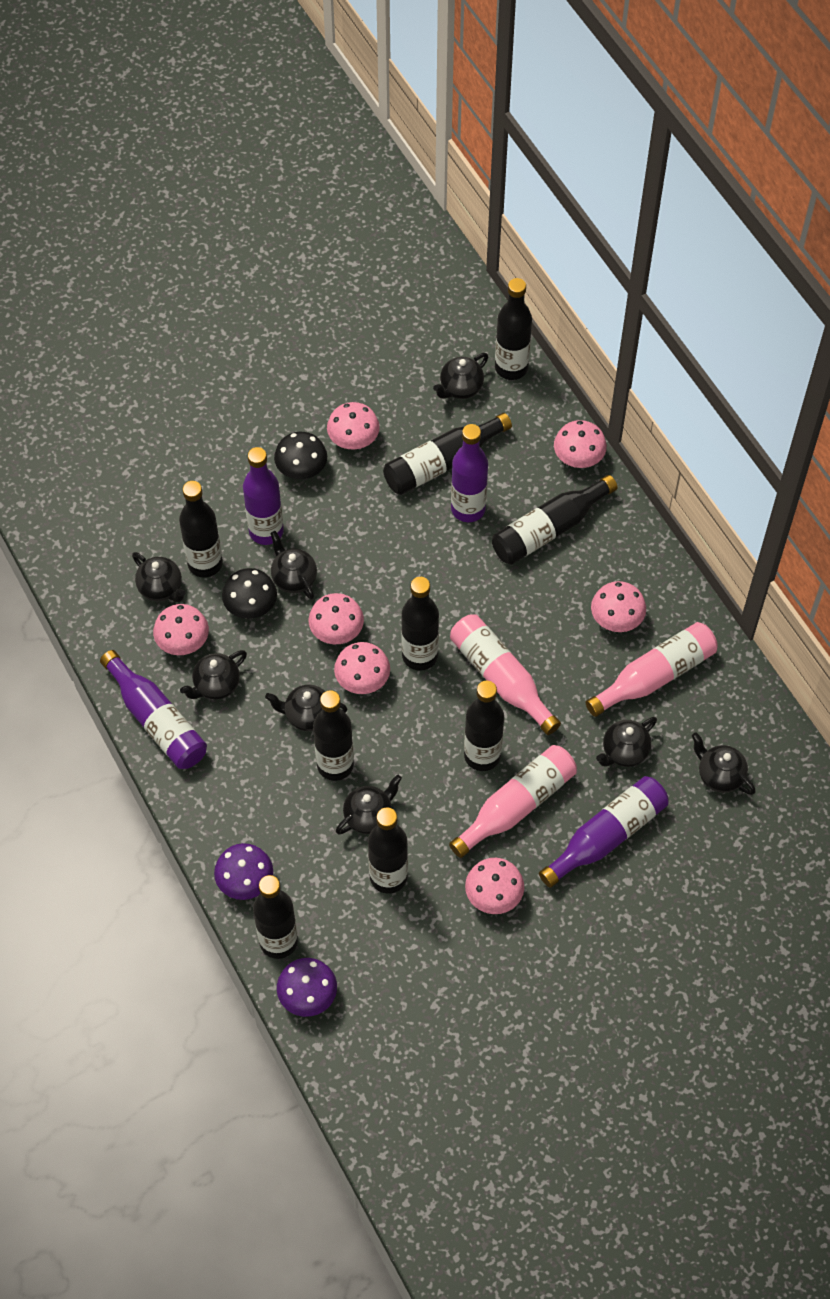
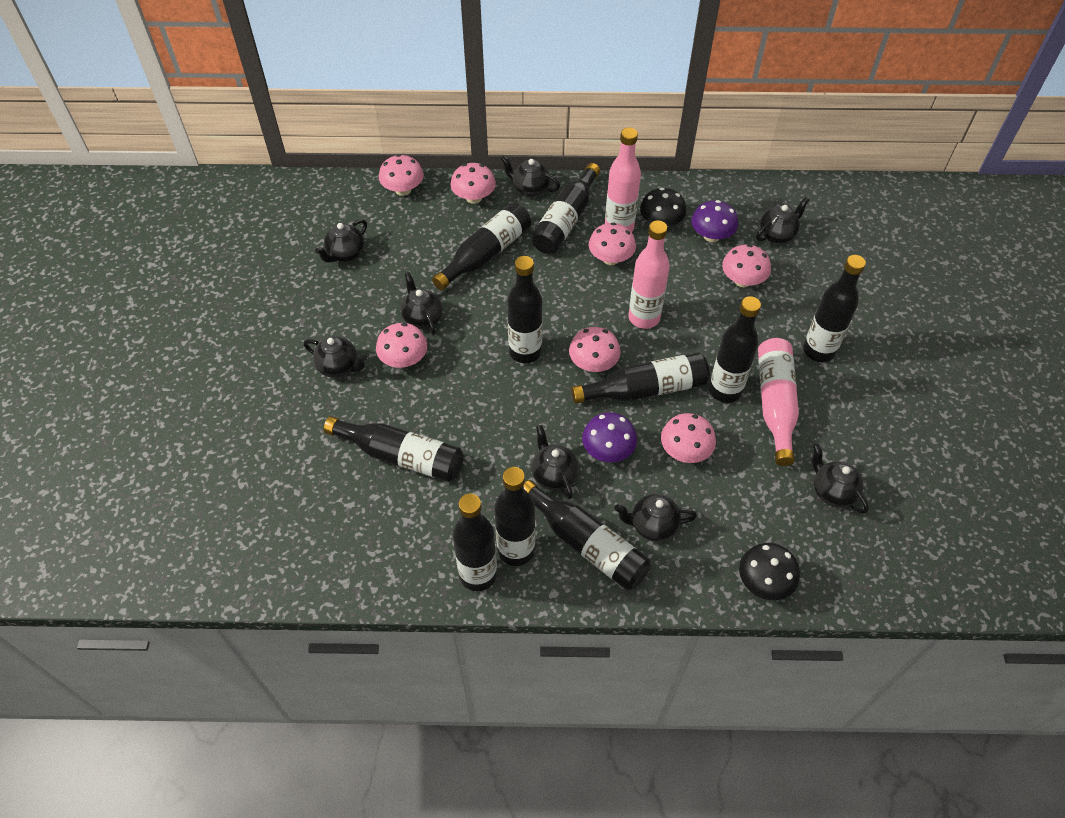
black bottle: [179,481,223,577] [253,875,298,959] [313,690,354,781] [368,807,408,894] [383,413,512,495] [401,577,439,671] [464,681,504,771] [492,475,618,565] [495,278,532,380] = 9 -> [324,416,464,482] [432,203,531,290] [453,493,497,591] [494,467,535,566] [507,256,542,363] [524,480,651,591] [531,163,600,254] [571,352,710,404] [709,296,761,403] [803,255,866,362] = 10
purple bottle: [100,650,207,769] [243,447,284,545] [451,424,488,522] [539,776,669,888] = 4 -> none = 0

